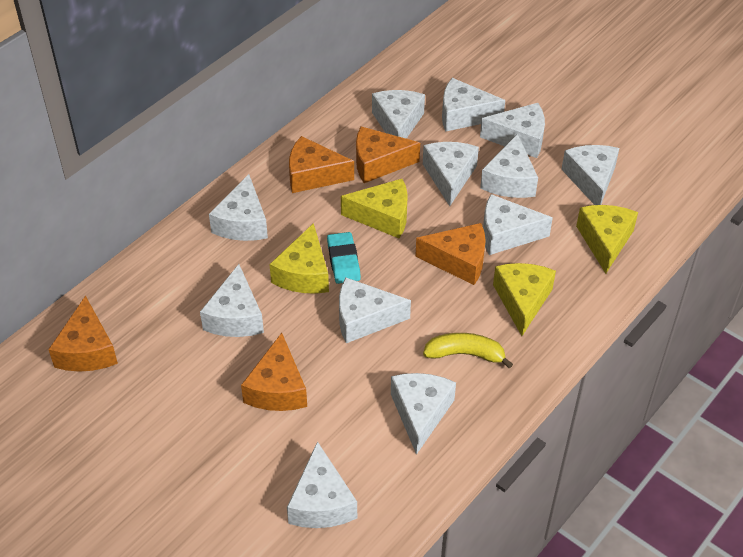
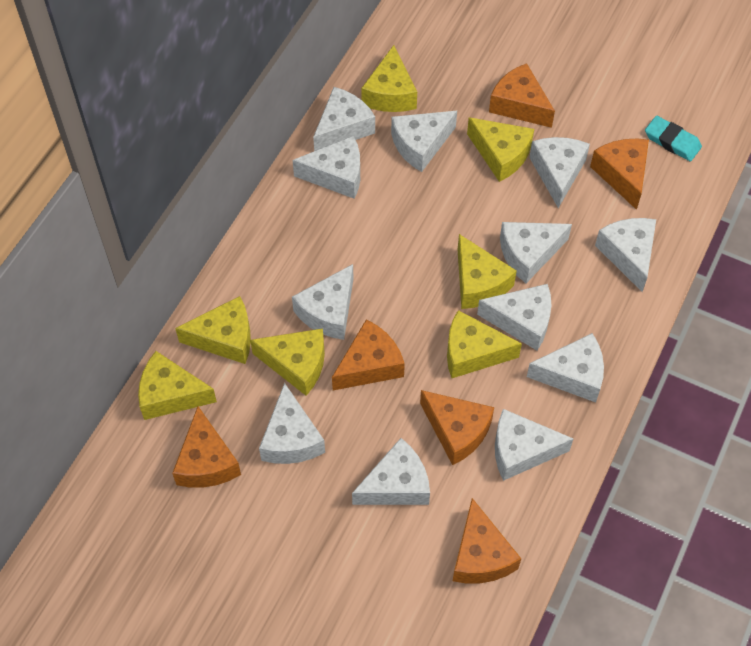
orange cheese: [48,296,118,372] [241,333,307,411] [289,136,354,193] [356,127,420,183] [415,223,486,285] = 5 -> [172,406,241,488] [332,319,405,390] [420,390,494,465] [453,498,521,584] [489,63,555,128] [590,139,649,210] = 6
yellow banana: [423,333,513,369] = 1 -> none = 0
yellow cheese: [269,223,329,294] [341,179,408,238] [493,263,556,336] [576,205,638,274] = 4 -> [138,351,217,420] [175,296,251,364] [250,328,325,396] [361,45,417,112] [447,310,522,378] [458,234,517,309] [467,117,534,182] = 7

